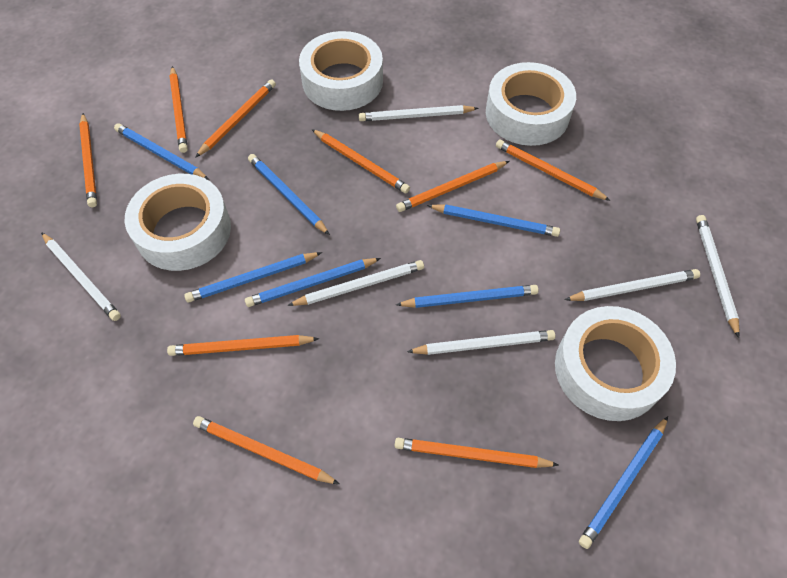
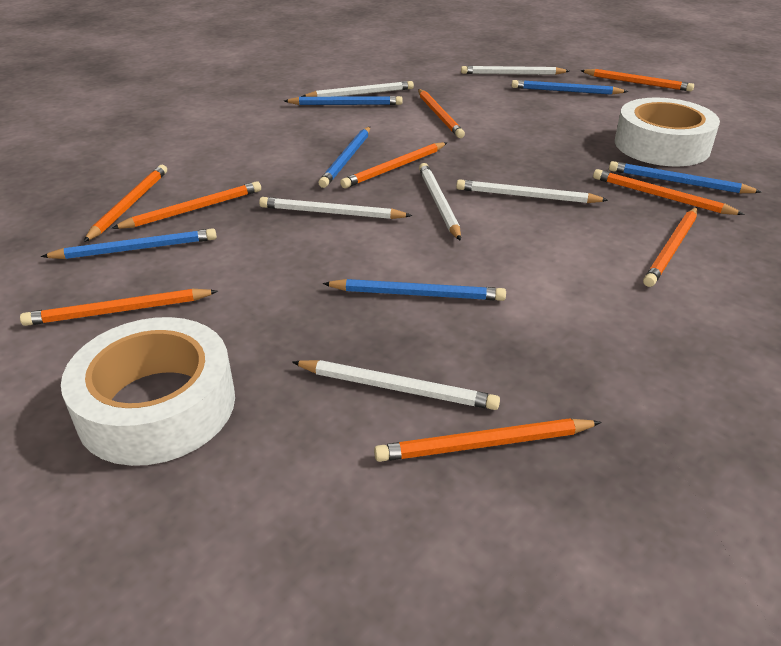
blue pencil: [114,123,209,180] [184,252,322,303] [245,258,381,307] [248,154,330,235] [396,285,539,308] [427,204,560,237] [579,416,668,549] = 7 -> [41,228,217,259] [284,96,402,105] [318,127,370,188] [323,279,506,301] [512,80,628,95] [609,161,761,193] = 6
white tape: [125,174,231,271] [299,31,383,111] [486,62,576,146] [555,306,676,421] = 4 -> [61,317,235,466] [615,98,720,166] = 2

